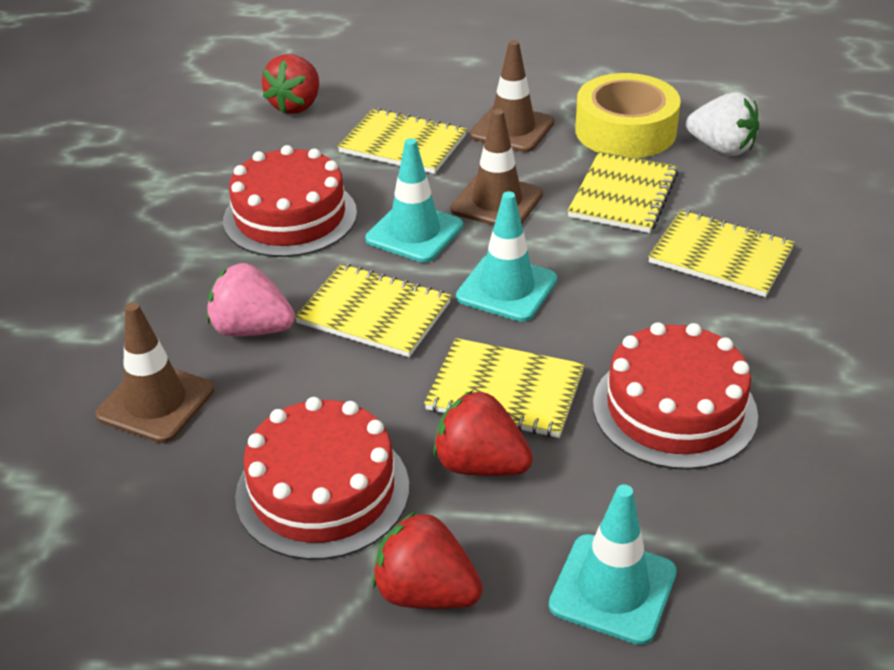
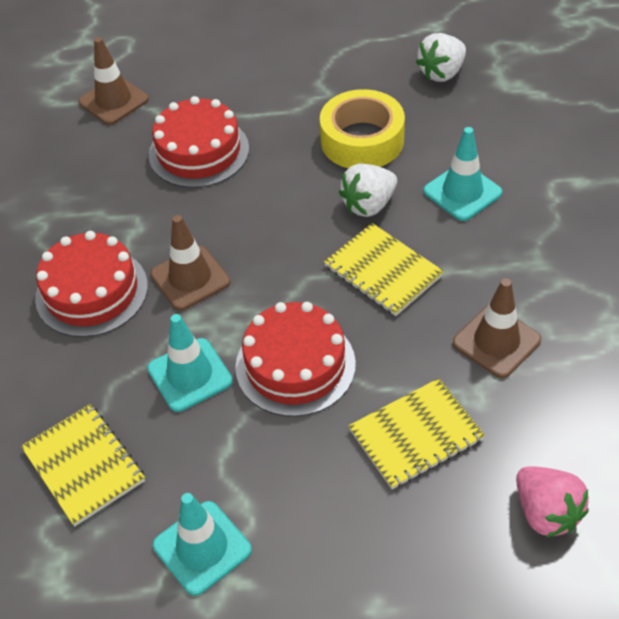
red strawberry: [262,54,319,114] [372,512,483,609] [433,390,533,476] = 3 -> none = 0
white strawberry: [686,92,759,156] = 1 -> [339,163,397,217] [416,33,466,82] = 2
yellow notebook: [295,264,451,357] [338,108,467,174] [424,338,585,438] [568,151,679,233] [648,210,795,297] = 5 -> [21,404,145,526] [324,223,444,316] [348,378,485,489] = 3

